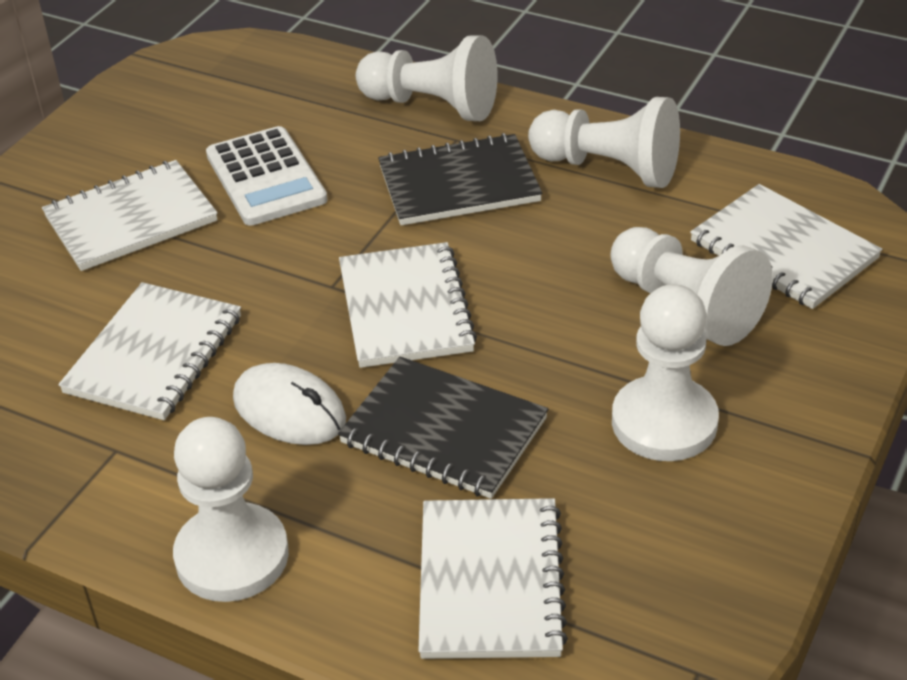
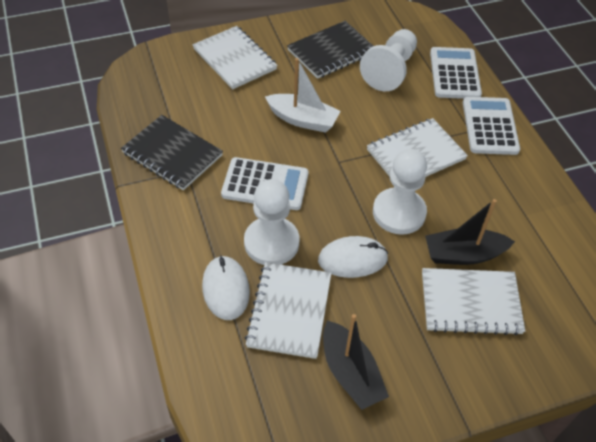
black boat: none = 0 -> [323,314,389,410] [425,199,515,265] = 2
white boat: none = 0 -> [265,58,340,133] = 1
white calculator: [206,126,328,226] = 1 -> [221,157,309,210] [430,47,482,99] [463,97,520,155] = 3
white mouse: [233,363,346,445] = 1 -> [202,255,250,320] [318,236,388,278] = 2
white notebook: [42,160,217,271] [58,282,241,420] [339,242,477,368] [418,498,568,659] [690,184,882,309] = 5 -> [192,26,278,89] [245,262,331,359] [367,118,468,177] [422,268,525,336] = 4
white pawn: [173,417,289,602] [356,35,498,121] [528,97,680,188] [610,227,773,346] [612,284,719,461] = 5 -> [244,179,299,265] [360,29,417,92] [373,149,427,235] = 3

